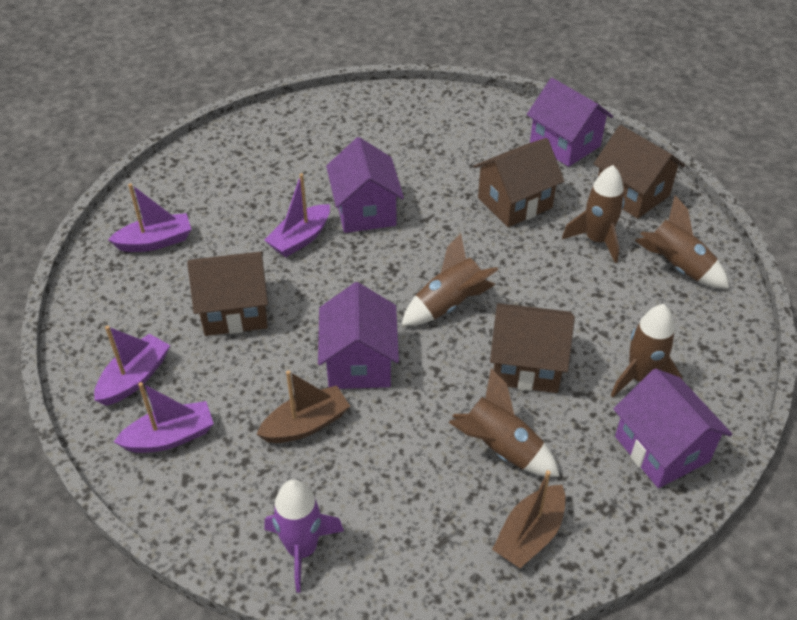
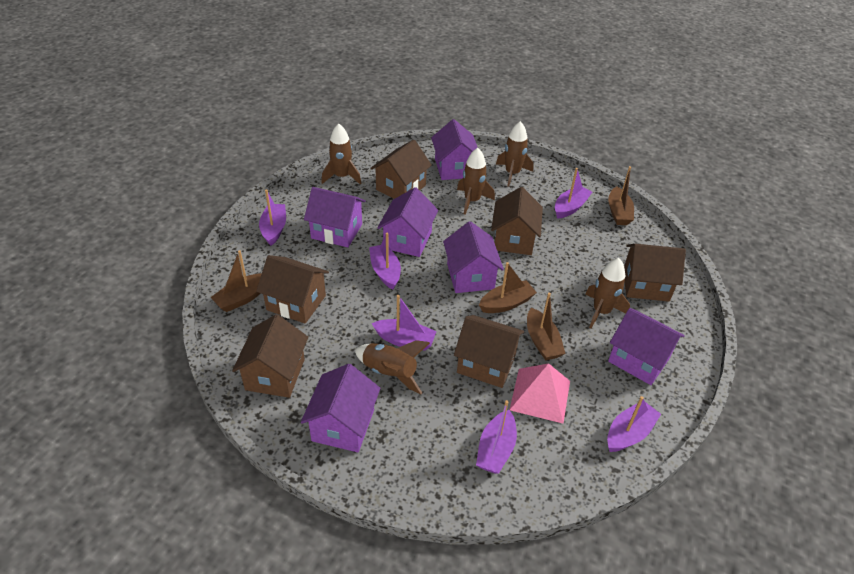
brown boat: [256,370,350,443] [492,470,566,568] = 2 -> [210,250,262,312] [479,262,537,313] [527,293,566,360] [608,166,634,225] = 4
brown house: [187,251,268,336] [473,138,564,227] [490,303,575,393] [594,125,685,219] = 4 -> [232,314,308,398] [256,255,329,324] [370,140,432,199] [454,315,524,388] [491,187,543,255] [624,244,686,302] = 6
pink pyramid: none = 0 -> [509,363,570,423] = 1
purple boat: [94,326,170,406] [108,183,191,252] [114,382,214,453] [265,173,330,257] = 4 -> [259,189,286,246] [369,232,401,290] [372,295,437,351] [476,400,517,474] [555,168,592,219] [607,396,661,452] = 6
purple house: [318,282,399,389] [326,137,404,233] [527,78,613,167] [613,369,732,488] = 4 -> [301,364,381,452] [304,187,366,247] [377,187,438,257] [431,119,478,180] [443,221,504,293] [608,308,685,385] = 6
purple rocket: [264,480,344,593] = 1 -> none = 0

